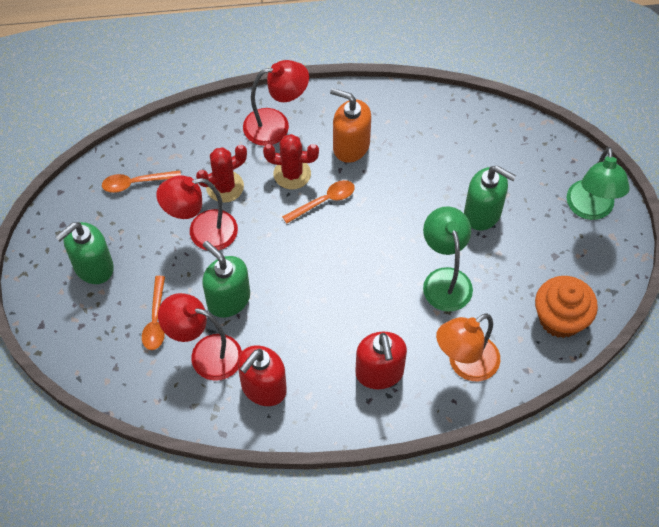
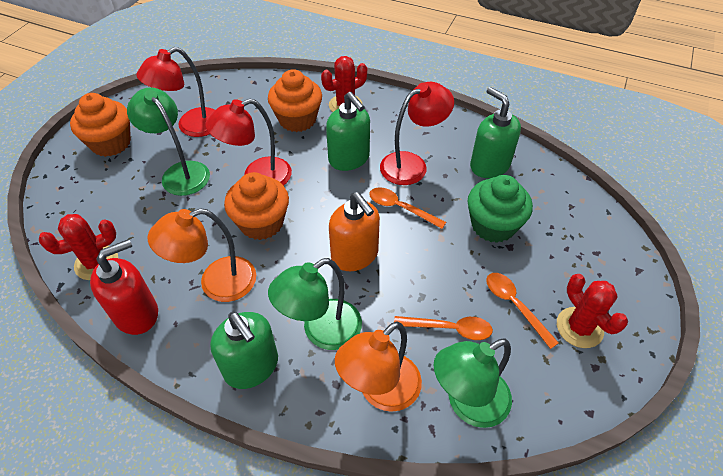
green cupcake: none = 0 -> [467,175,533,243] = 1
green lamp: [423,206,473,312] [567,147,630,220] = 2 -> [127,87,210,196] [268,258,362,350] [434,338,512,428] = 3
orange cupcake: [535,276,598,338] = 1 -> [70,93,131,157] [224,172,289,240] [268,69,322,132] = 3
orange lamp: [436,313,500,381] = 1 -> [148,208,256,302] [335,321,422,412] = 2
red cactus: [196,145,247,203] [263,134,319,189] = 2 -> [39,214,118,280] [321,56,367,112] [557,274,628,348] = 3
red soap dispenser: [238,345,287,406] [355,332,407,389] = 2 -> [90,239,158,335] = 1

